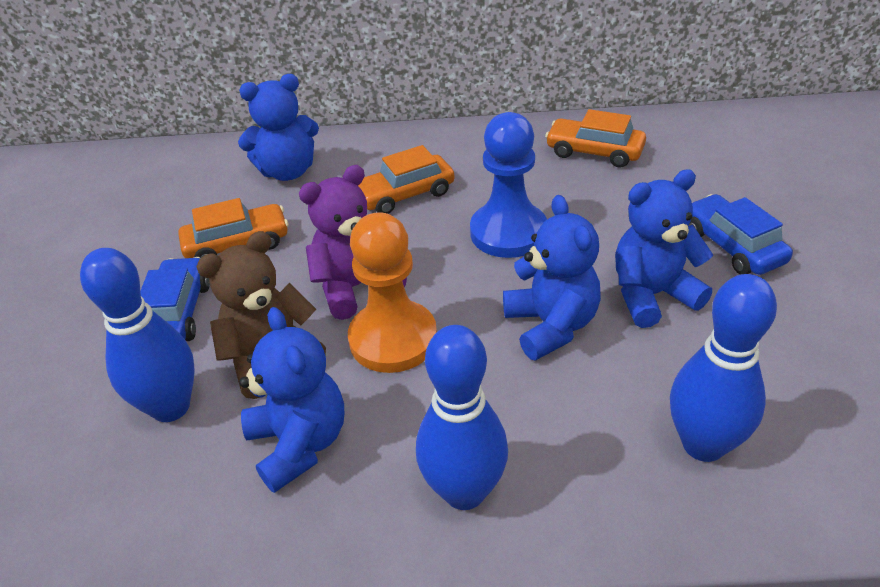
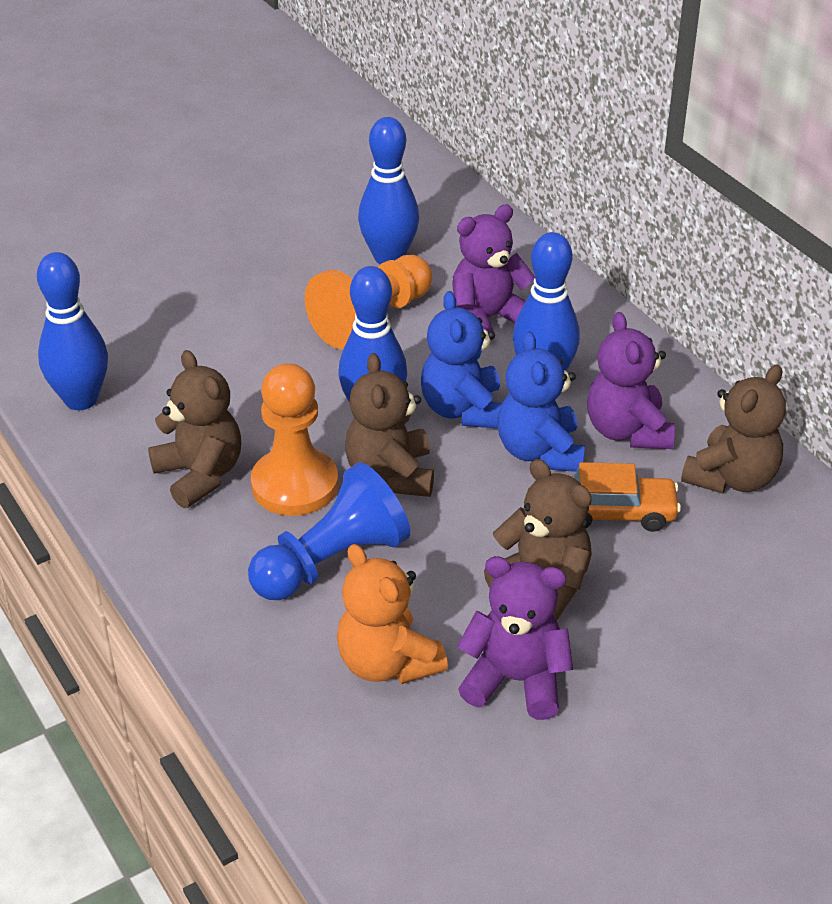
blue bowling pin: [80,248,195,422] [416,325,508,510] [670,274,777,462] = 3 -> [37,252,108,410] [339,266,407,401] [358,117,419,264] [512,232,580,371] = 4
blue car: [140,257,210,341] [689,194,793,275] = 2 -> none = 0
blue teddy bear: [238,74,319,181] [239,307,344,493] [503,195,601,361] [615,169,713,328] = 4 -> [421,291,502,429] [498,331,585,472] = 2
brown teddy bear: [196,231,326,399] = 1 -> [148,350,241,508] [345,353,434,497] [484,459,592,621] [681,364,786,494] = 4
orange car: [178,198,288,258] [358,145,455,214] [545,109,646,167] = 3 -> [570,462,681,532] = 1
orange pawn: [348,212,437,373] = 1 -> [251,363,338,516] [305,255,433,349] = 2
orange teddy bear: none = 0 -> [337,544,448,684] = 1
purple teddy bear: [299,165,407,320] = 1 -> [452,205,535,341] [457,556,573,720] [587,312,675,449] = 3

